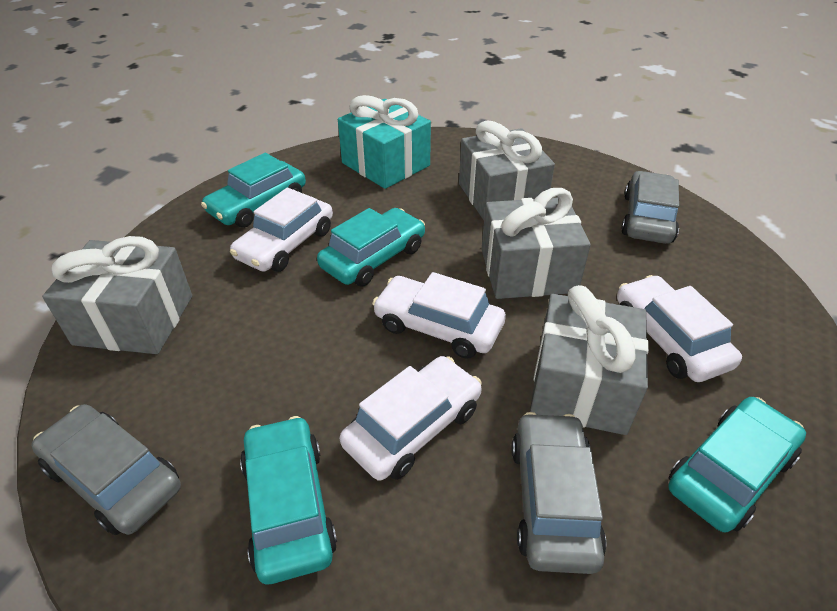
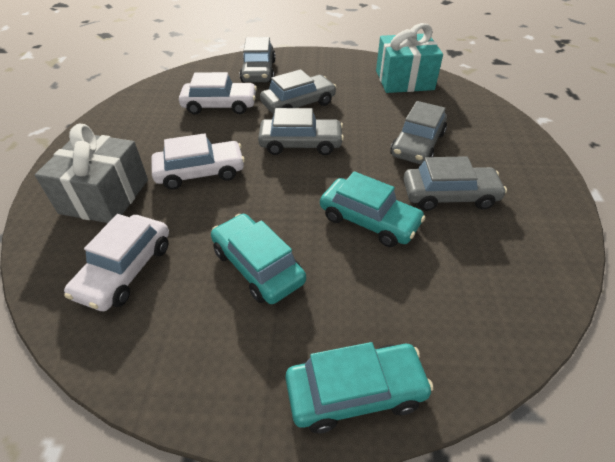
grey car: [31,404,181,535] [511,412,606,574] [621,171,679,244] = 3 -> [240,37,276,82] [258,108,344,155] [260,69,337,114] [390,101,447,164] [403,156,507,211] = 5
grey gift: [42,236,192,354] [459,121,555,220] [481,188,591,299] [530,285,649,435] = 4 -> [35,124,148,223] = 1
turquoise car: [201,153,306,228] [240,416,337,584] [317,208,425,286] [669,397,806,532] = 4 -> [211,214,306,304] [285,342,434,433] [320,171,426,247] = 3
white car: [230,188,333,272] [340,356,482,481] [372,272,506,359] [617,275,742,382] = 4 -> [64,214,169,311] [151,133,245,190] [179,72,257,114] = 3

